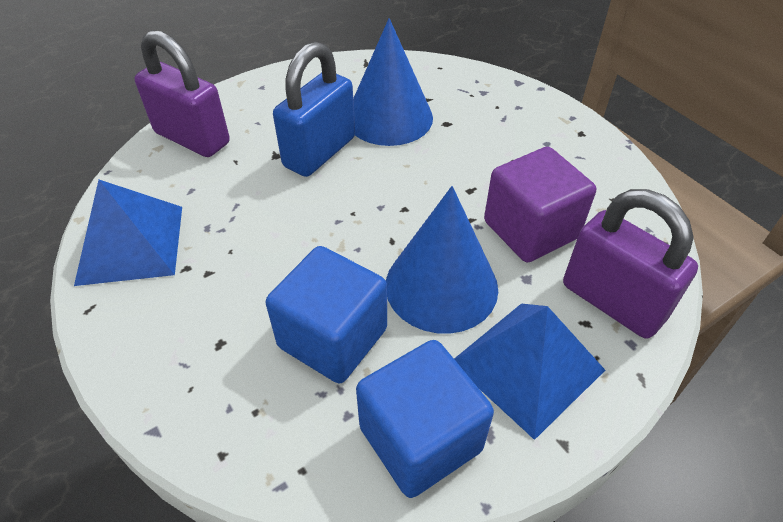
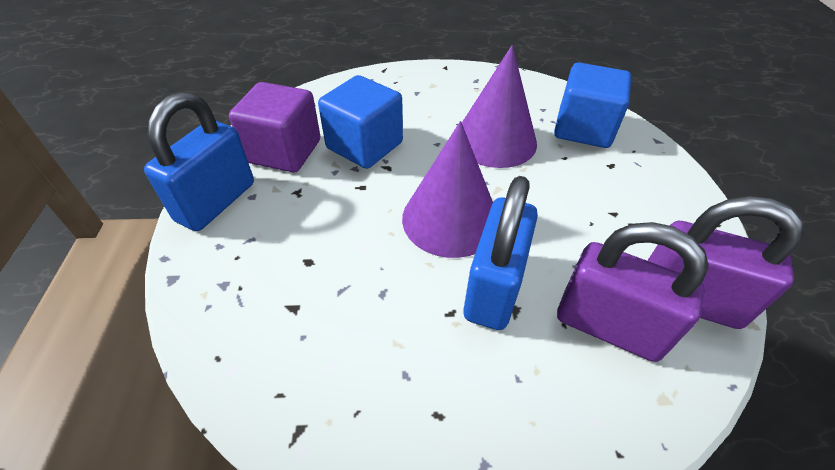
blue cone: [353,18,433,146] [386,186,498,334] = 2 -> none = 0
blue padlock: [273,42,355,177] = 1 -> [144,92,254,231] [463,176,538,330] = 2
blue pyramid: [74,180,182,286] [454,303,605,440] = 2 -> none = 0
purple cone: none = 0 -> [402,121,493,258] [462,45,537,168] = 2

